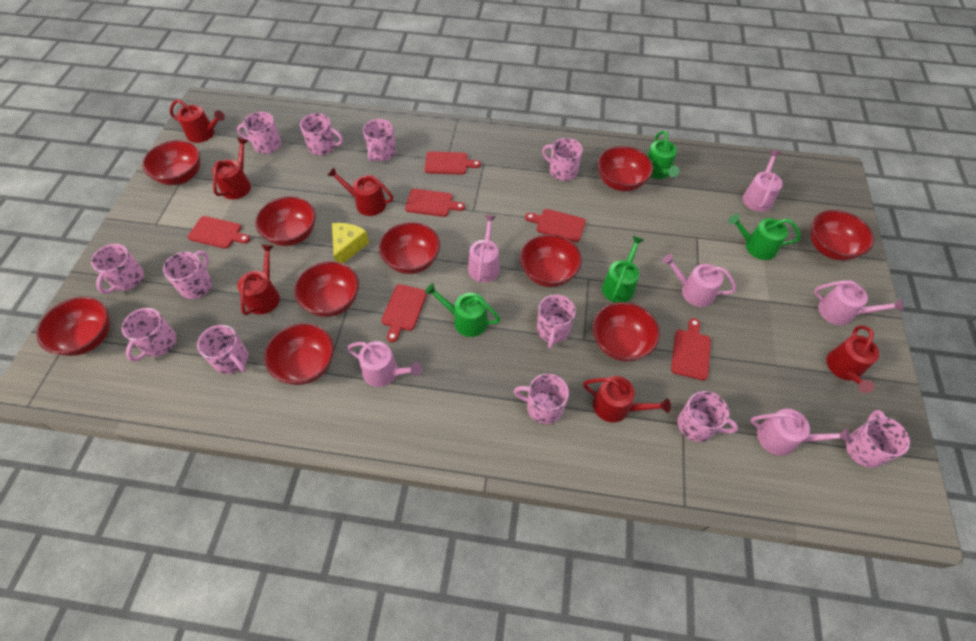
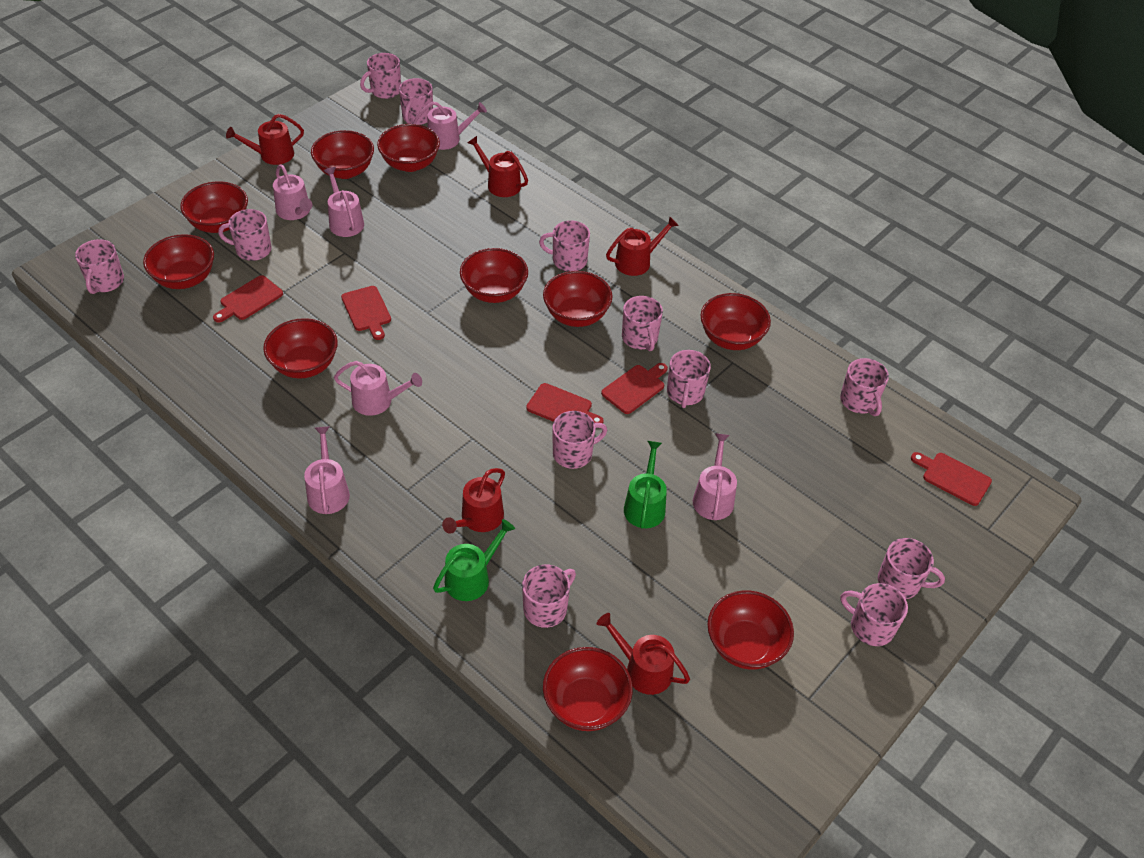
green watering can: [425,283,500,337] [602,236,644,303] [647,130,679,179] [729,214,801,260] = 4 -> [433,519,515,601] [624,441,667,529] = 2
red cutting board: [188,216,250,249] [381,284,427,342] [405,189,465,217] [424,151,481,175] [525,209,586,242] [671,318,711,380] = 6 -> [213,275,283,323] [341,286,391,340] [526,383,604,423] [601,363,668,414] [911,452,992,506] = 5
red watering can: [170,99,225,143] [212,138,251,199] [237,244,280,315] [327,167,393,216] [583,376,671,423] [826,325,879,393] = 6 -> [226,114,304,165] [442,468,505,534] [468,136,528,197] [597,613,690,695] [606,217,679,276] = 5
yellow cheese: [332,223,369,263] = 1 -> none = 0

